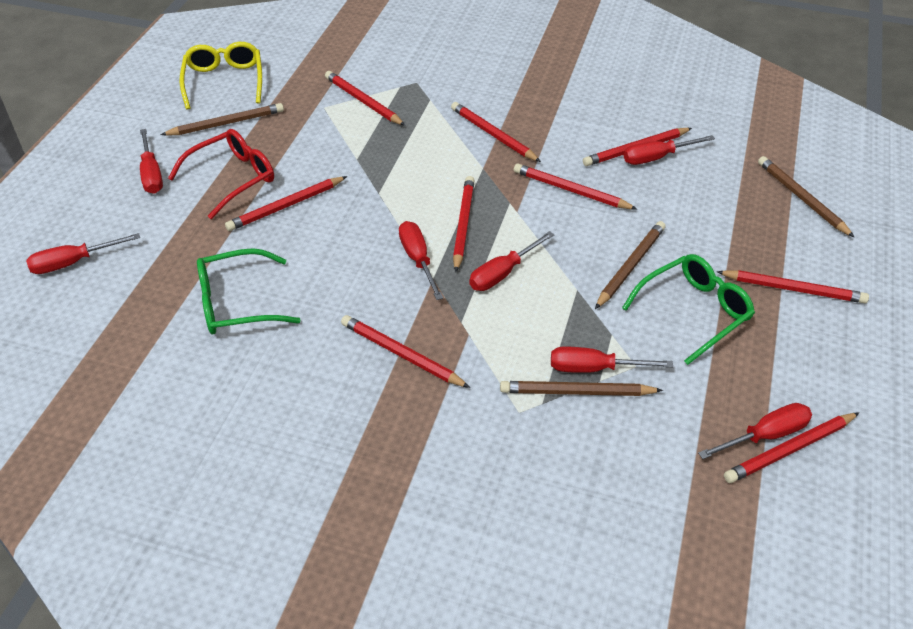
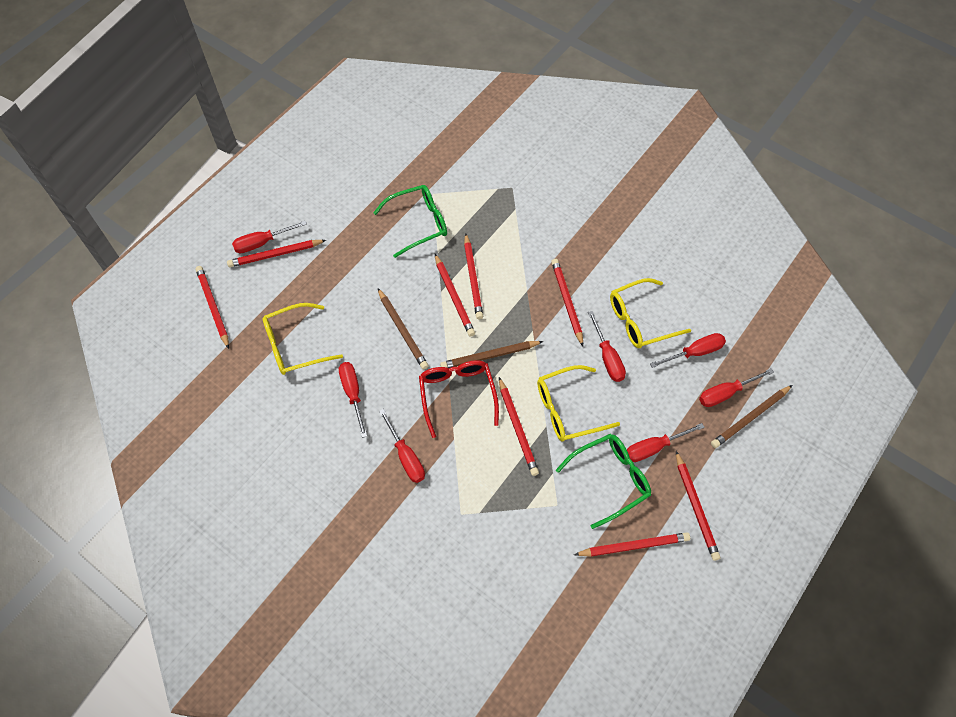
brown pencil: [161,103,284,136] [500,381,663,396] [595,221,666,309] [758,156,855,238] = 4 -> [378,288,429,370] [440,341,544,368] [711,385,792,448] = 3
red pencil: [225,176,347,231] [325,71,405,126] [341,315,470,388] [451,102,541,162] [453,176,475,272] [514,163,637,209] [583,128,692,166] [716,270,869,303] [724,412,859,483] = 9 -> [195,266,229,349] [227,240,326,267] [435,254,475,337] [464,233,483,319] [499,377,539,476] [551,259,583,346] [574,533,690,556] [676,451,720,561] = 8
yellow glasses: [179,42,262,110] = 1 -> [262,303,343,375] [537,365,620,442] [610,278,691,348] = 3

